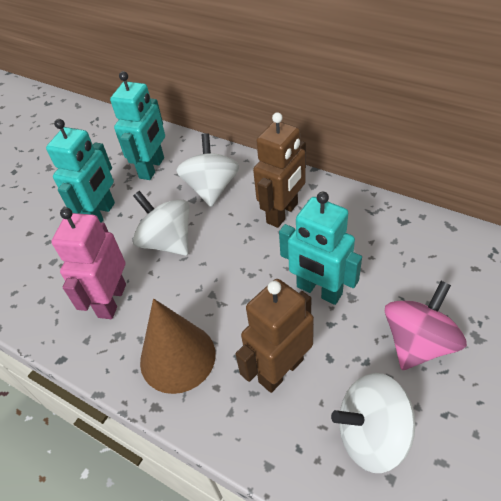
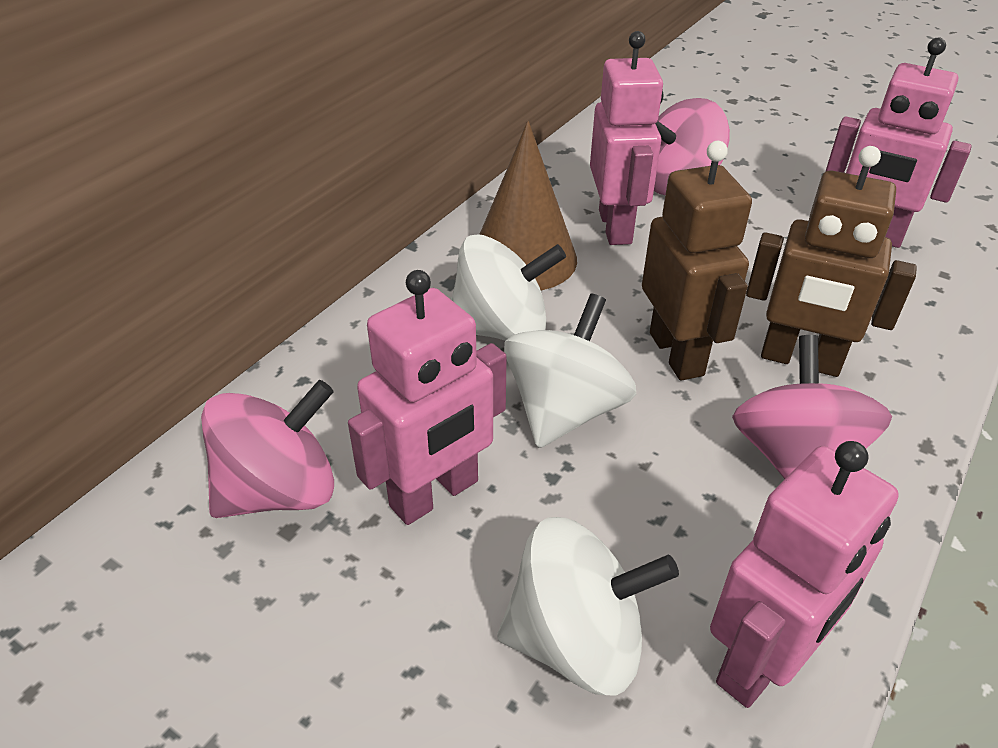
pink robot: [51,207,126,319] = 1 -> [348,270,507,525] [590,31,664,245] [710,441,899,708] [826,37,972,248] = 4
pink spinning top: [385,281,467,370] = 1 -> [201,380,334,518] [654,98,730,195] [732,335,892,479] = 3
turquoise robot: [46,119,115,223] [110,71,165,180] [279,192,362,305] = 3 -> none = 0

